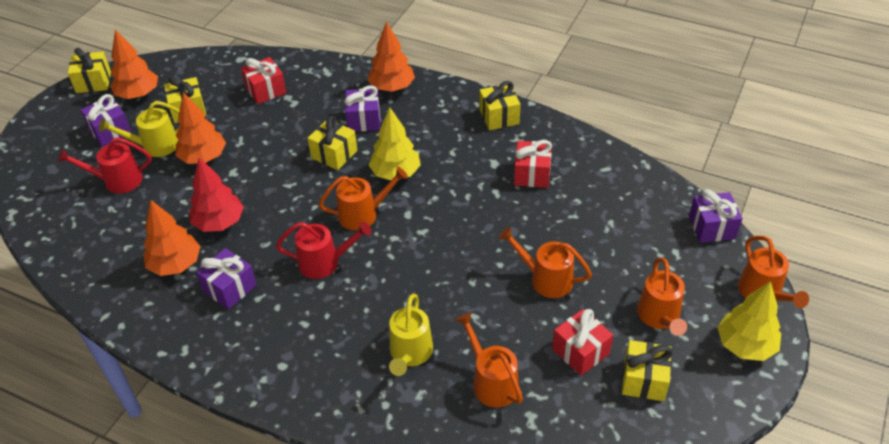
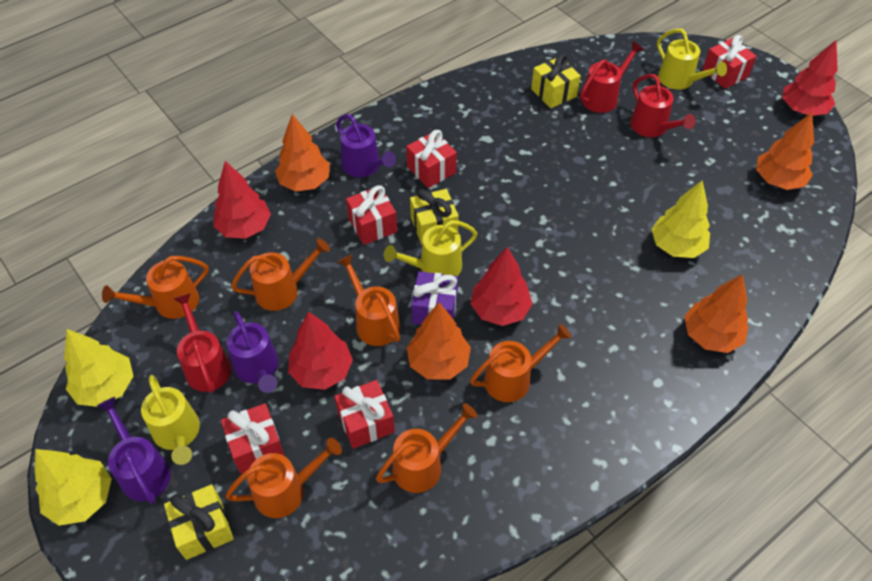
orange watering can: [319,167,408,230] [456,312,523,408] [499,227,592,298] [637,257,687,336] [738,236,809,308] = 5 -> [102,256,209,319] [225,438,342,518] [231,238,330,311] [337,254,400,346] [376,403,478,493] [470,324,572,402] = 6
purple gift: [81,94,132,147] [196,248,257,309] [344,85,380,132] [689,189,742,243] = 4 -> [411,271,458,325] = 1
purple watering can: none = 0 -> [97,397,171,504] [227,311,279,393] [336,114,396,177] = 3
red gift: [241,57,286,104] [514,140,552,188] [552,309,613,376] = 3 -> [221,403,285,473] [334,380,395,449] [346,185,397,245] [406,130,457,188] [702,35,757,89] = 5
red tree: [189,158,244,232] = 1 -> [213,161,271,239] [288,312,353,390] [471,247,532,326] [782,40,838,116] = 4
red watering can: [58,137,152,193] [276,221,372,279] = 2 -> [174,293,232,393] [580,41,644,113] [630,74,696,137] = 3
yellow gift: [68,48,111,93] [164,76,207,123] [308,116,358,170] [479,81,520,130] [622,340,673,401] = 5 -> [164,484,233,560] [410,189,459,245] [531,54,581,108] = 3
yellow tree: [369,107,421,180] [717,281,781,361] = 2 -> [35,449,111,526] [64,329,133,407] [651,180,710,258] = 3
yellow watering can: [99,101,180,157] [389,294,433,376] = 2 -> [141,375,200,465] [384,220,477,276] [657,28,727,90] = 3

